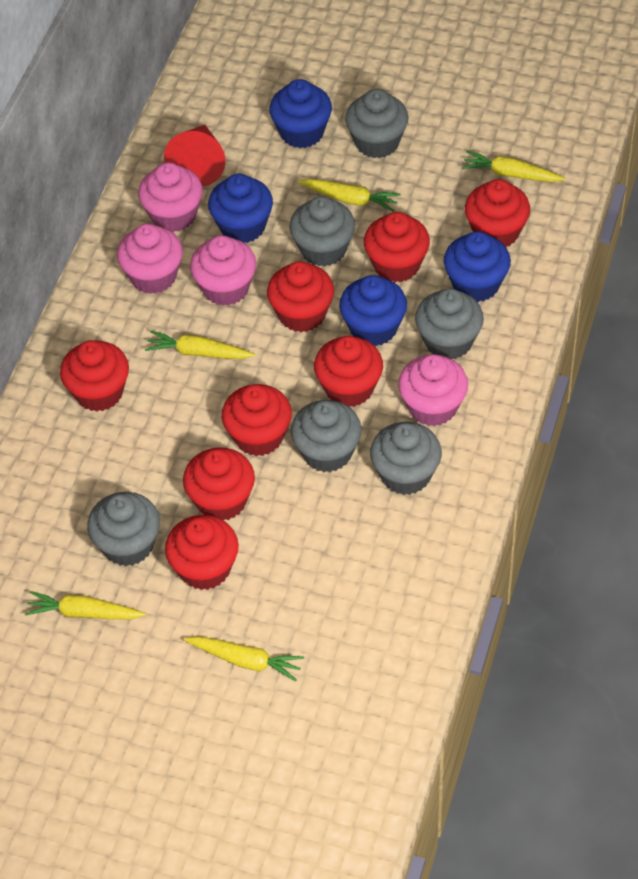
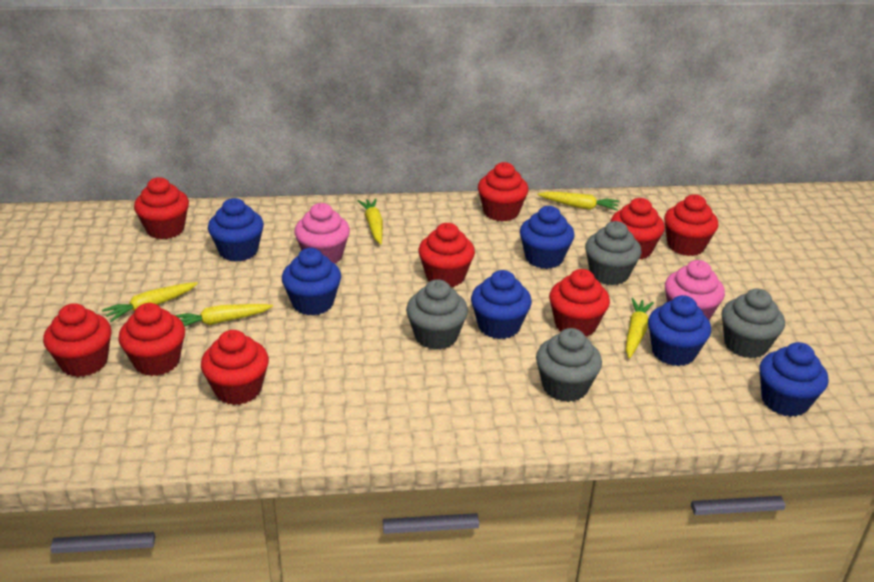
blue cupcake: [208,174,273,243] [269,79,332,148] [339,275,407,346] [444,231,511,302] = 4 -> [208,198,264,262] [282,248,341,316] [471,270,532,339] [520,206,575,269] [648,295,711,366] [759,342,828,417] = 6
grey cupcake: [87,492,160,566] [289,196,355,267] [291,400,362,472] [345,89,408,158] [370,422,442,495] [415,288,484,359] = 6 -> [406,279,468,350] [536,328,602,402] [585,221,641,285] [721,288,785,358] = 4
pink cupcake: [117,224,183,294] [138,162,203,232] [190,235,256,306] [398,354,468,426] = 4 -> [294,203,350,264] [665,260,725,320] = 2
red cone: [164,125,226,187] = 1 -> none = 0
red cupcake: [60,340,129,412] [165,515,239,590] [183,447,255,520] [222,384,292,456] [267,261,334,332] [314,336,383,407] [364,212,430,282] [465,179,530,247] = 8 -> [43,303,112,377] [118,303,185,376] [134,177,189,239] [201,330,269,405] [418,223,475,287] [478,162,529,221] [549,269,610,336] [610,198,665,259] [664,194,719,256] = 9

